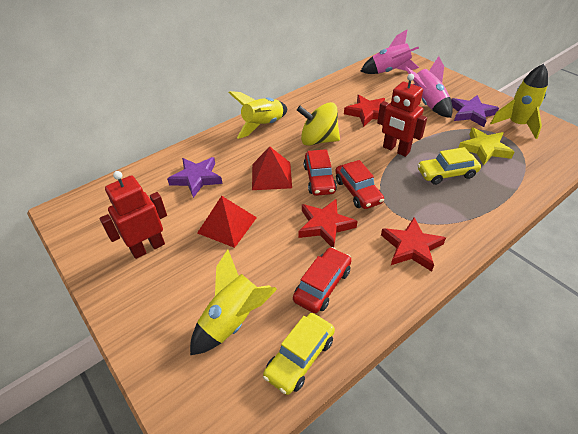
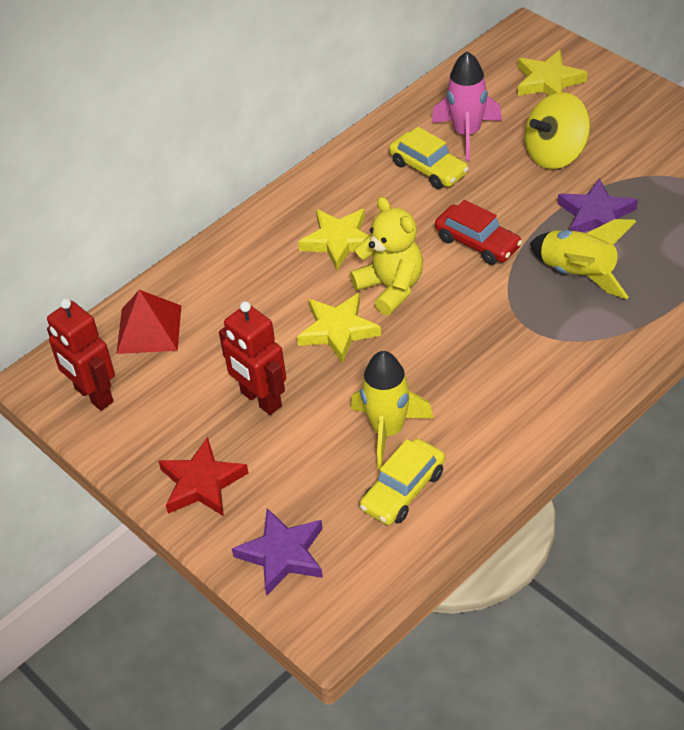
pink rocket: [361,30,419,74] [404,56,453,118] = 2 -> [432,51,502,161] = 1
red car: [293,247,351,313] [303,149,337,196] [335,160,384,209] = 3 -> [435,200,522,265] = 1
red pyramid: [197,196,257,248] [252,146,292,190] = 2 -> [116,290,181,354] = 1
red star: [298,199,358,247] [344,95,385,127] [381,217,446,272] = 3 -> [158,437,249,516] = 1
yellow rocket: [190,249,277,355] [229,91,287,139] [490,64,548,139] = 3 -> [351,351,434,469] [530,219,637,299] = 2
yellow star: [458,127,514,165] = 1 -> [297,293,381,363] [298,209,369,270] [518,50,587,96] = 3
yellow teddy bear: none = 0 -> [350,197,423,316] = 1

